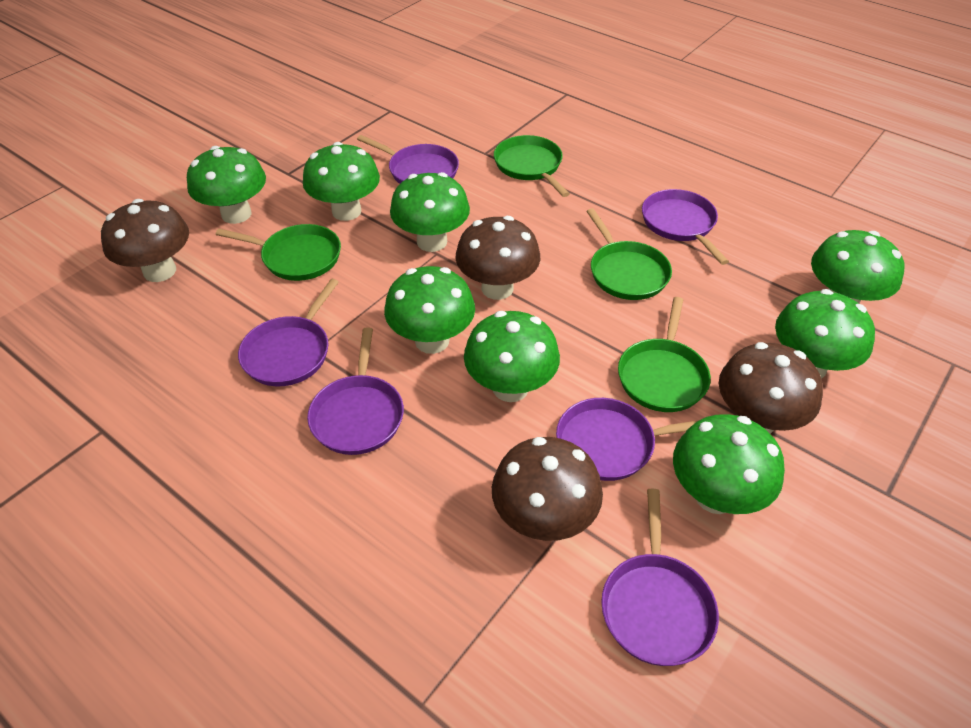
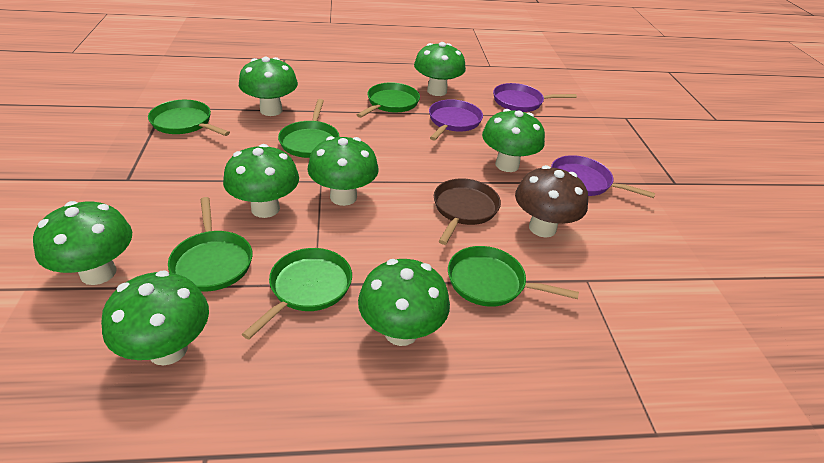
brown mushroom: [101,199,189,282] [456,216,540,300] [492,437,603,541] [719,342,823,434] = 4 -> [515,165,588,237] = 1
brown pan: none = 0 -> [434,178,501,245] = 1
green pan: [216,224,341,281] [494,135,570,197] [586,208,672,300] [618,297,711,412] = 4 -> [148,100,230,136] [168,197,253,291] [242,248,352,340] [278,99,340,158] [357,82,420,118] [448,246,579,307] = 6
purple pan: [238,279,339,386] [307,328,404,455] [357,135,459,184] [556,398,697,481] [601,489,719,666] [642,189,729,265] = 6 -> [429,99,483,141] [493,83,577,112] [551,155,655,198] = 3

